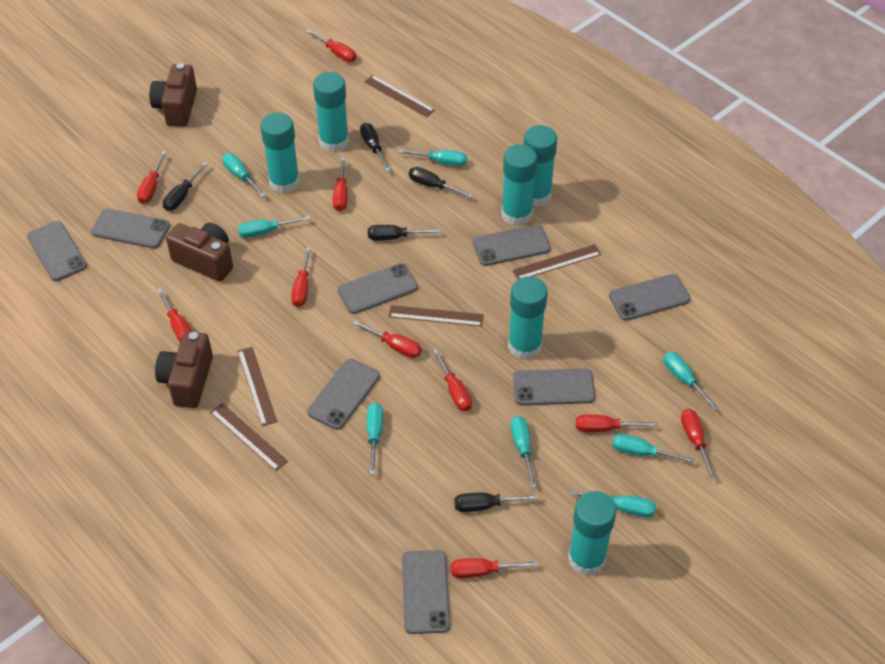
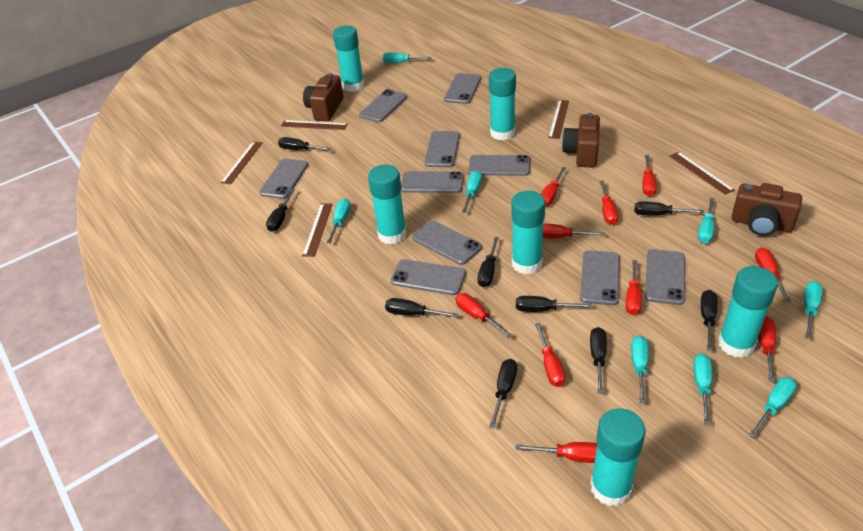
black screwdriver: [163,162,208,211] [360,123,390,172] [368,225,440,241] [409,167,473,198] [454,493,539,512] = 5 -> [266,189,295,232] [278,137,332,151] [385,298,458,317] [478,237,499,287] [489,359,517,428] [516,296,592,312] [590,327,607,394] [634,201,704,216] [701,290,718,351] = 9
grey phone: [27,221,87,281] [91,208,170,249] [307,359,380,430] [338,263,418,314] [402,550,450,634] [473,225,551,266] [513,369,595,405] [609,274,690,321] = 8 -> [259,159,308,199] [359,89,407,122] [391,259,466,295] [401,171,464,193] [412,220,482,265] [424,131,460,167] [444,73,481,104] [469,155,530,176] [580,250,620,305] [645,249,685,305] = 10

